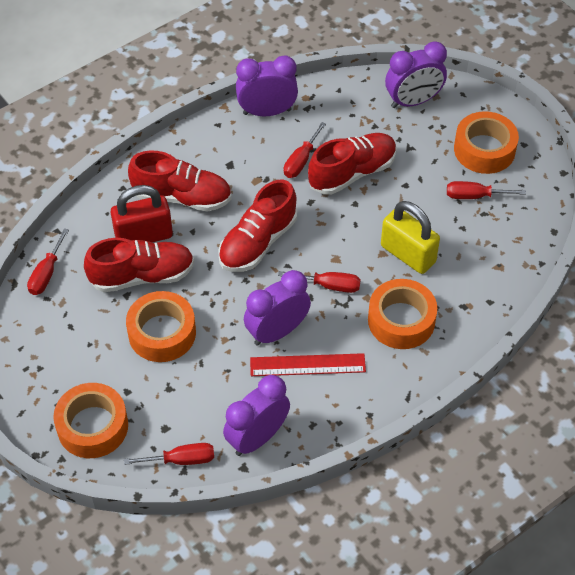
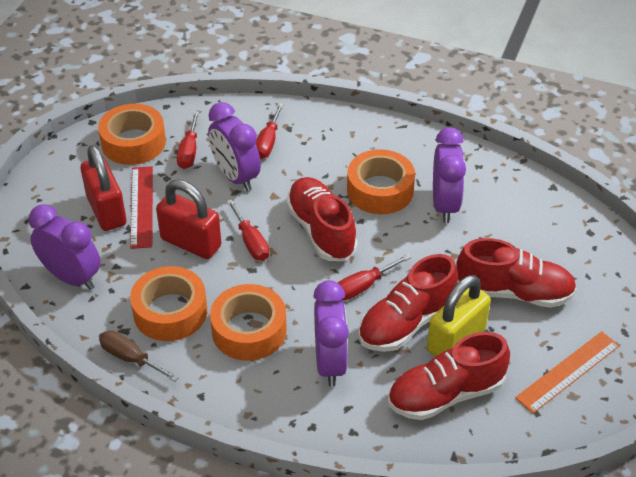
brown screwdriver: none = 0 -> [99,330,179,382] = 1
orange ruler: none = 0 -> [515,331,620,413] = 1
red padlock: [110,185,173,242] = 1 -> [81,145,127,231] [156,180,221,259] = 2
red screwdriver: [27,228,69,295] [124,443,214,465] [278,271,361,293] [284,122,326,178] [447,181,526,199] = 5 -> [177,111,199,169] [227,199,269,261] [256,103,284,159] [338,254,411,300] = 4

